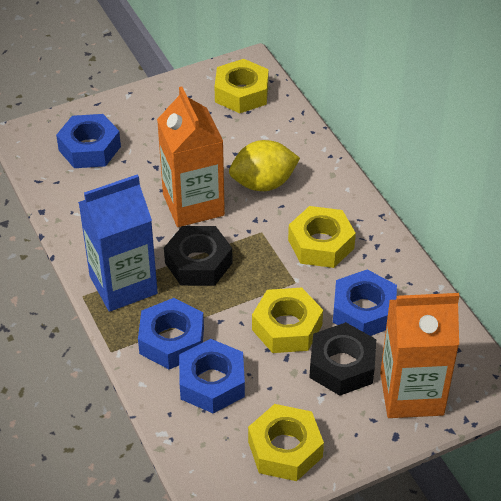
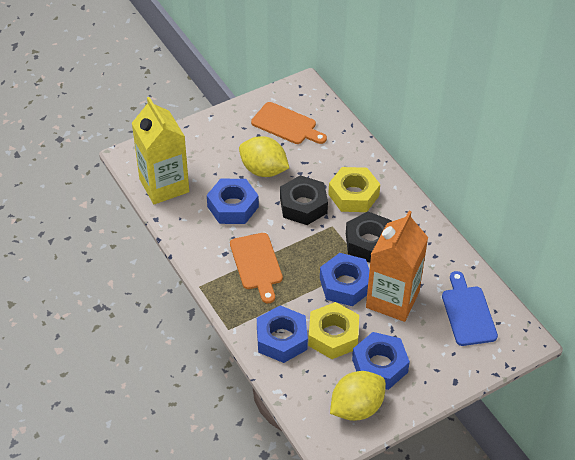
blue carton: [78,174,158,312] = 1 -> none = 0
blue cutting board: none = 0 -> [442,271,498,346] = 1
orange carton: [157,87,225,227] [380,293,459,418] = 2 -> [366,211,428,322] = 1
orange cutting board: none = 0 -> [230,233,283,303] [251,102,327,144] = 2
yellow carton: none = 0 -> [132,97,189,204] = 1
yellow lemon: [229,140,300,191] = 1 -> [239,136,289,177] [330,371,386,421] = 2
yellow nut: [214,59,268,113] [248,404,324,481] [252,288,323,353] [288,206,356,268] = 4 -> [308,302,359,359] [328,167,380,212] = 2

